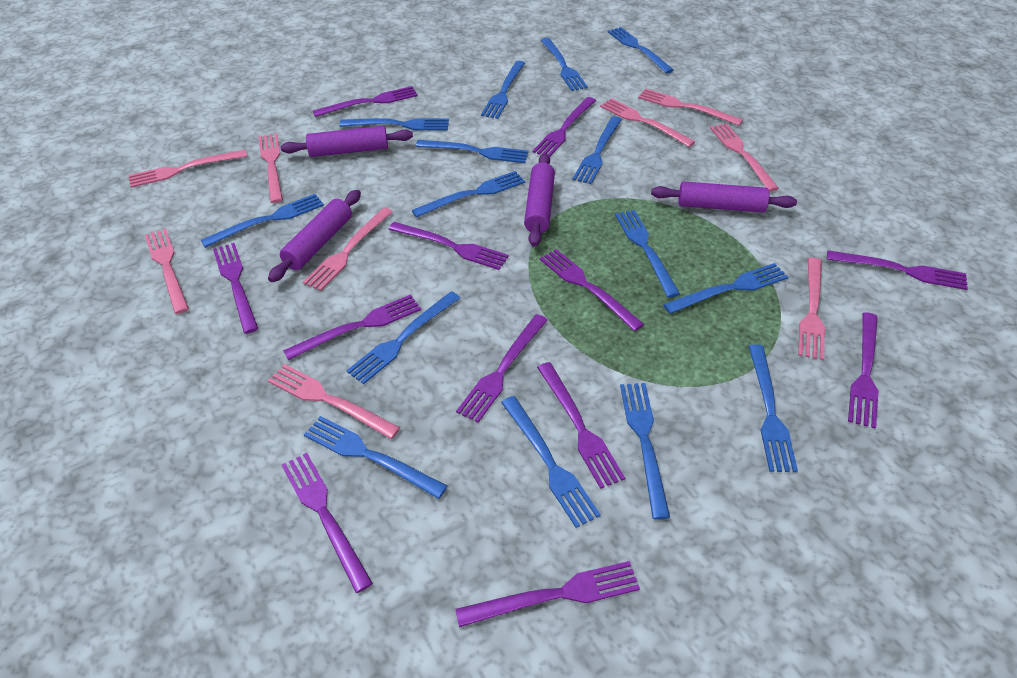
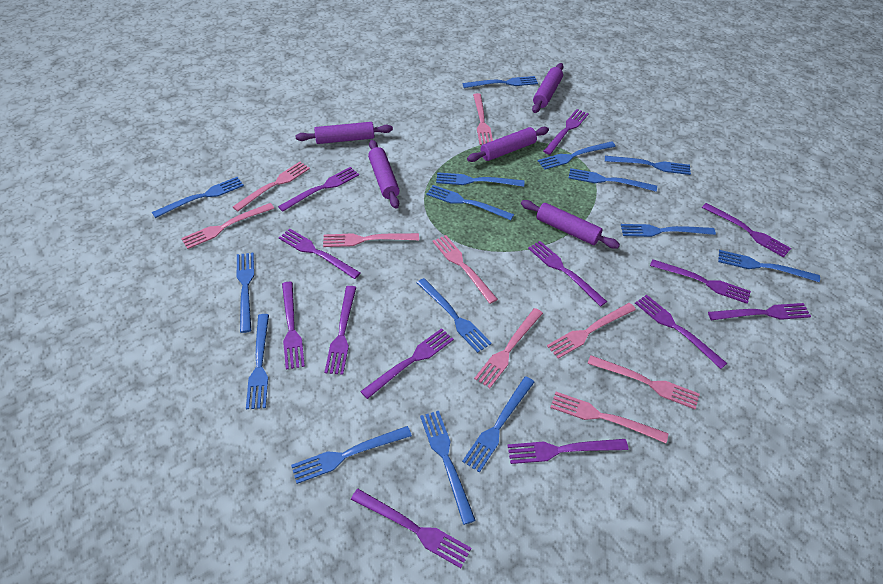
purple fork: [213,243,258,334] [282,453,373,593] [283,295,421,360] [313,86,418,117] [388,222,509,270] [455,561,640,627] [456,314,548,423] [532,97,596,157] [537,362,625,489] [540,249,644,331] [827,250,968,290] [848,312,878,429] = 12 -> [278,167,359,212] [279,229,360,279] [282,282,305,370] [325,286,356,375] [351,489,471,568] [360,328,454,399] [507,439,628,464] [528,241,607,307] [543,109,589,155] [635,294,727,369] [650,259,751,304] [702,203,791,258] [708,303,811,320] = 13
purple rolling pin: [268,190,361,282] [280,126,413,157] [524,153,555,247] [651,182,797,213] = 4 -> [295,122,393,144] [368,140,400,209] [467,127,549,162] [521,200,620,249] [532,63,564,113] = 5

